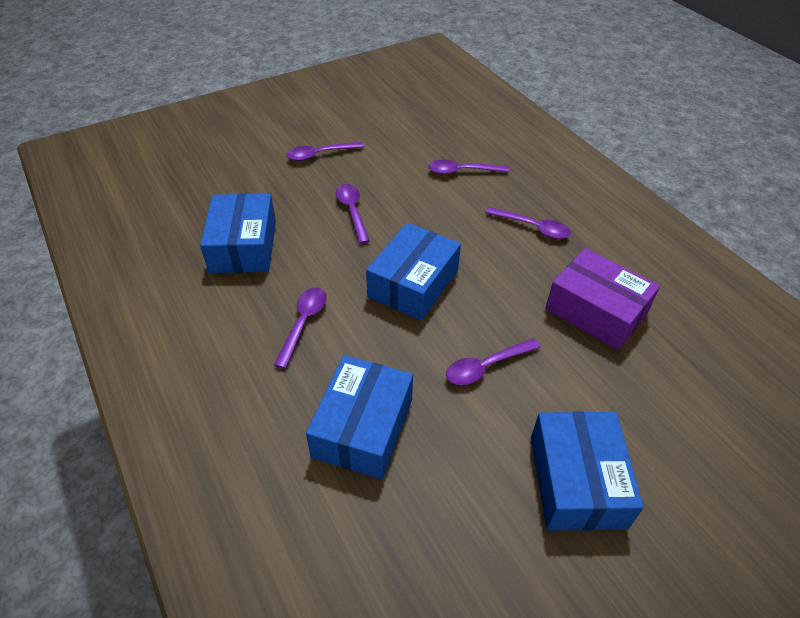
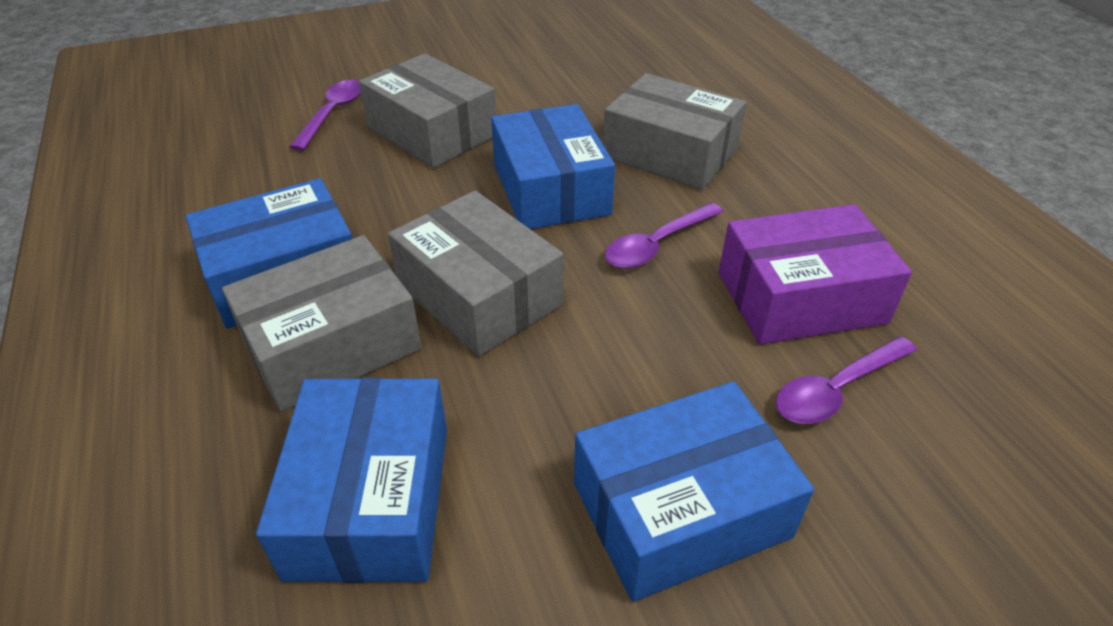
grey box: none = 0 -> [222,235,422,412] [359,53,496,168] [388,191,564,356] [603,73,746,190] = 4
purple spoon: [274,287,326,369] [287,142,364,161] [336,184,370,244] [428,160,509,175] [446,338,541,385] [485,207,571,239] = 6 -> [290,80,361,151] [605,203,724,269] [776,336,917,424] = 3

